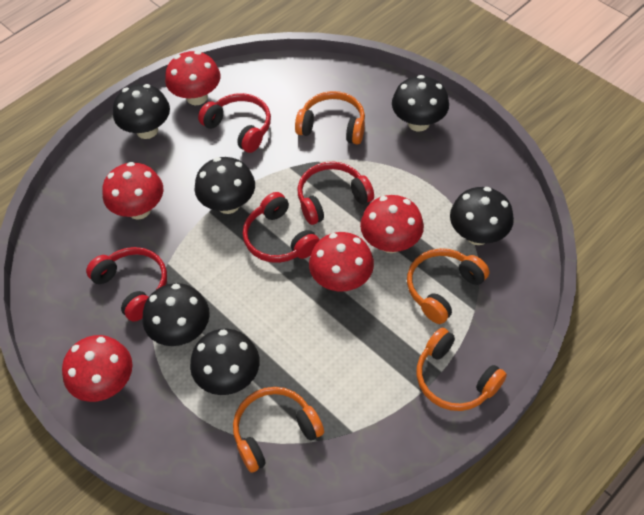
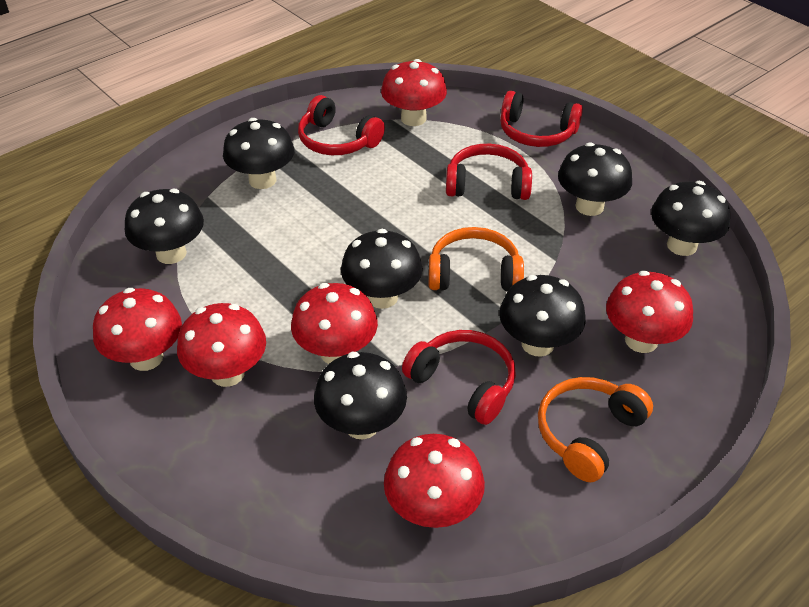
black mushroom: [113,84,170,139] [143,283,210,346] [190,329,260,395] [195,157,255,214] [392,75,449,131] [450,187,514,245] = 6 -> [125,189,204,264] [223,118,295,189] [314,352,407,439] [341,229,423,309] [499,275,586,356] [558,142,632,216] [651,181,730,256] = 7
orange headphones: [233,387,324,473] [295,91,365,145] [407,248,489,324] [417,328,507,411] = 4 -> [429,227,524,292] [538,377,653,482] = 2
red mushroom: [62,335,132,402] [102,162,163,220] [165,51,220,105] [309,232,374,291] [360,195,424,253] = 5 -> [93,288,182,371] [177,303,266,387] [291,283,378,364] [381,59,447,126] [384,434,485,528] [606,271,693,353] = 6

